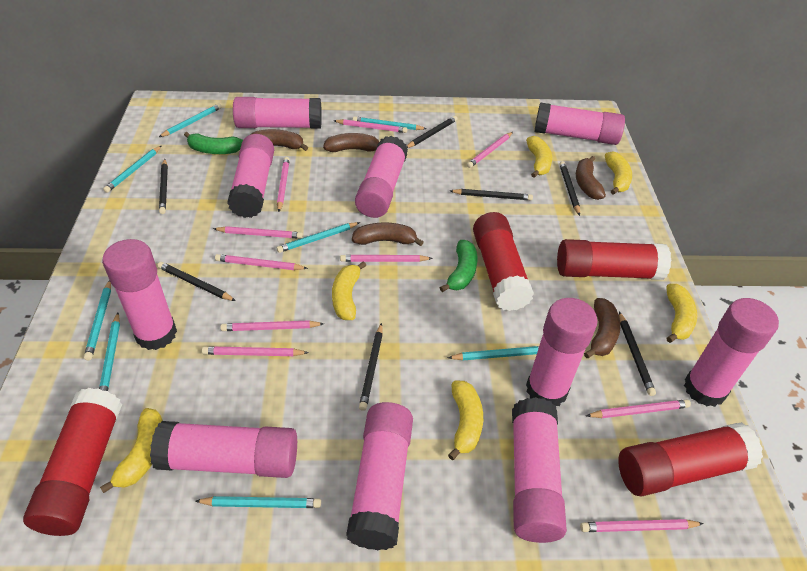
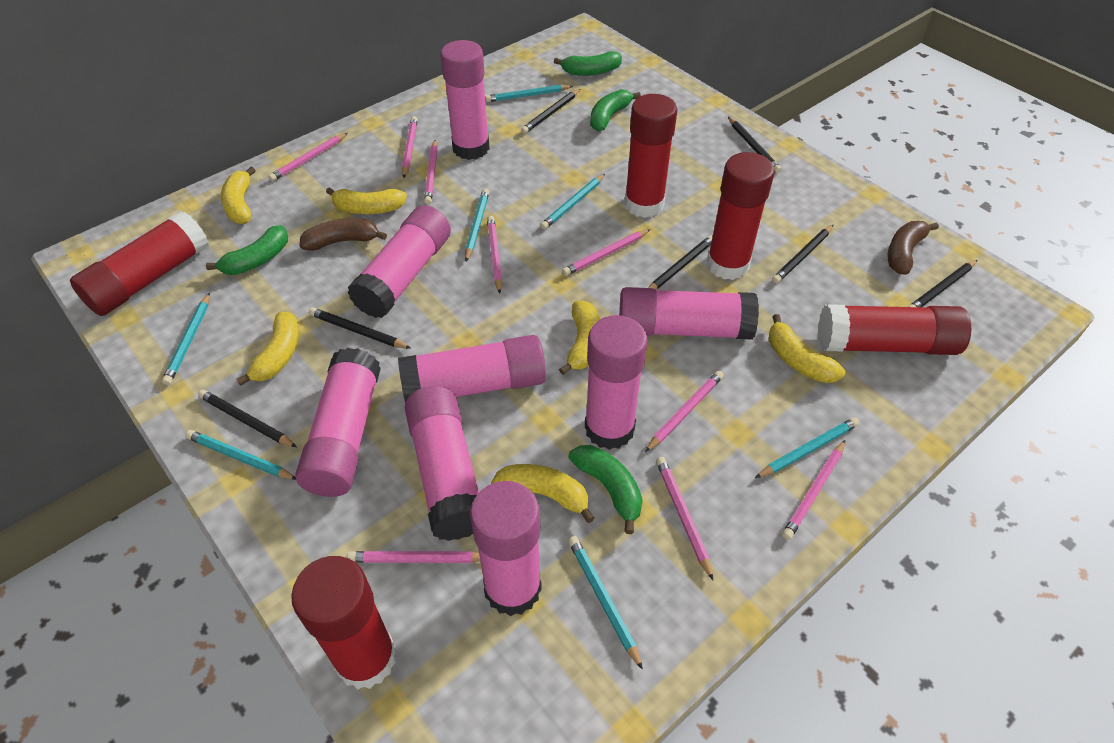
brown banana: [250,129,308,151] [323,133,379,152] [352,222,424,246] [576,156,606,200] [584,298,621,358] = 5 -> [299,218,387,251] [887,221,939,275] = 2
green banana: [184,132,243,154] [440,240,478,292] = 2 -> [206,225,288,275] [554,51,622,76] [568,445,643,534] [590,89,641,131] = 4
pink glue stick: [102,239,177,350] [150,421,297,478] [227,134,274,218] [233,97,322,129] [346,402,413,550] [355,136,408,218] [512,397,567,543] [526,298,598,406] [535,102,625,145] [684,298,779,407] = 10 -> [295,348,381,497] [347,205,451,318] [398,335,546,403] [405,385,479,541] [440,40,490,160] [470,481,542,616] [585,315,648,450] [619,287,759,340] = 8
pink pencil: [202,346,309,356] [213,226,303,239] [215,254,308,270] [220,320,324,331] [277,157,290,212] [333,119,408,133] [340,255,433,262] [467,132,513,168] [580,519,704,532] [586,399,691,418] = 10 -> [268,133,348,181] [347,551,480,563] [402,116,418,178] [424,140,438,205] [487,216,502,294] [562,229,651,276] [645,371,724,452] [656,457,713,580] [782,440,845,540] = 9
red glue stick: [23,388,122,536] [473,212,534,311] [557,239,671,280] [618,422,763,497] = 4 -> [70,211,209,316] [291,556,397,689] [624,94,678,218] [707,152,775,280] [818,304,971,355] = 5
turquoise pencil: [84,280,111,361] [99,313,120,391] [103,145,162,193] [159,103,222,137] [195,496,321,508] [277,222,360,253] [353,116,426,130] [448,346,539,360] = 8 -> [162,292,210,385] [185,430,296,480] [465,189,489,261] [485,85,573,102] [540,174,605,230] [568,536,643,670] [755,417,859,478] = 7

